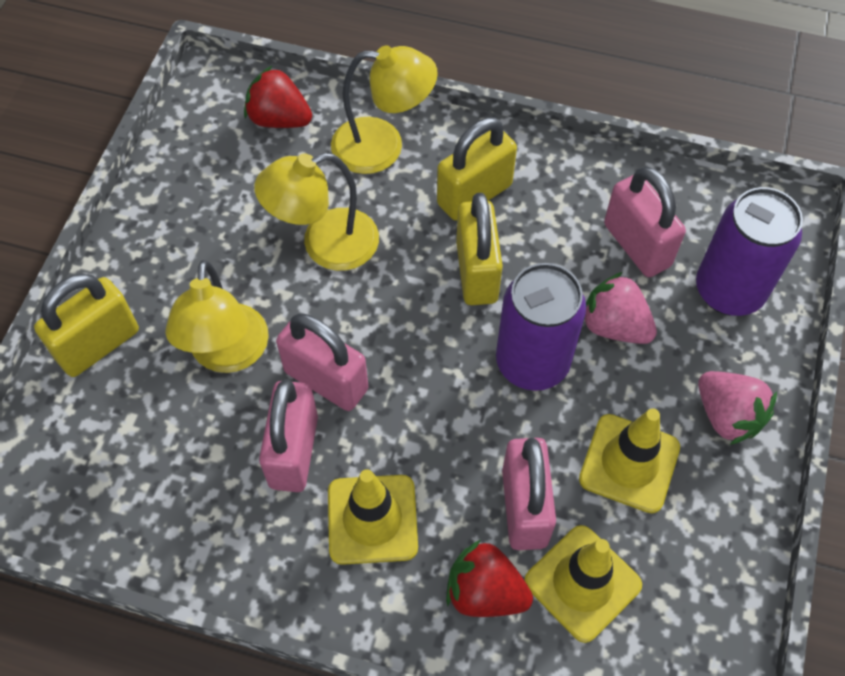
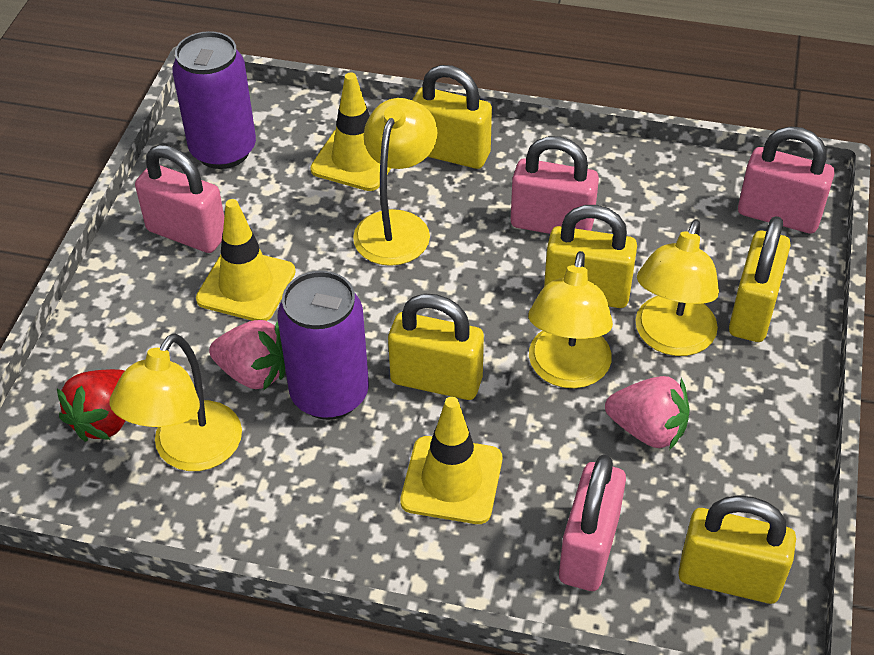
red strawberry: [244,66,312,128] [446,540,533,617] = 2 -> [57,369,125,442] = 1
yellow lamp: [165,260,269,373] [254,153,379,271] [331,45,438,174] = 3 -> [109,334,242,471] [353,98,437,266] [528,251,613,388] [635,219,719,356] = 4
yellow padlock: [34,274,139,377] [437,117,517,221] [456,193,503,305] = 3 -> [388,294,484,400] [413,65,492,169] [544,205,637,308] [678,495,796,604] [729,216,791,342] = 5

